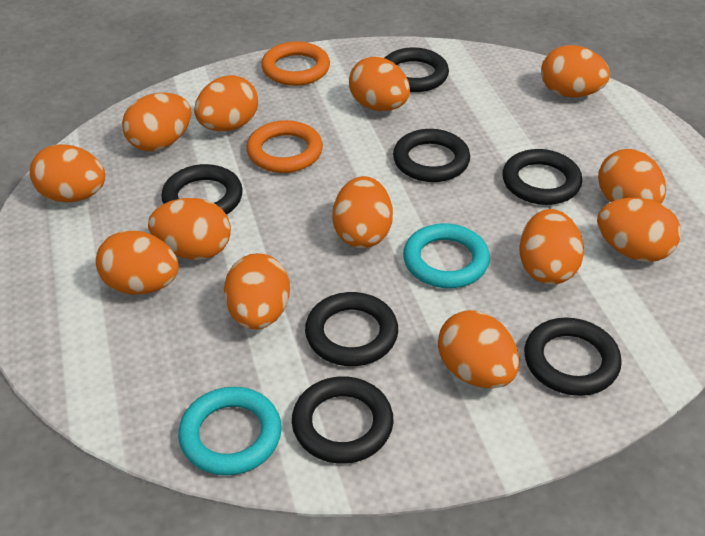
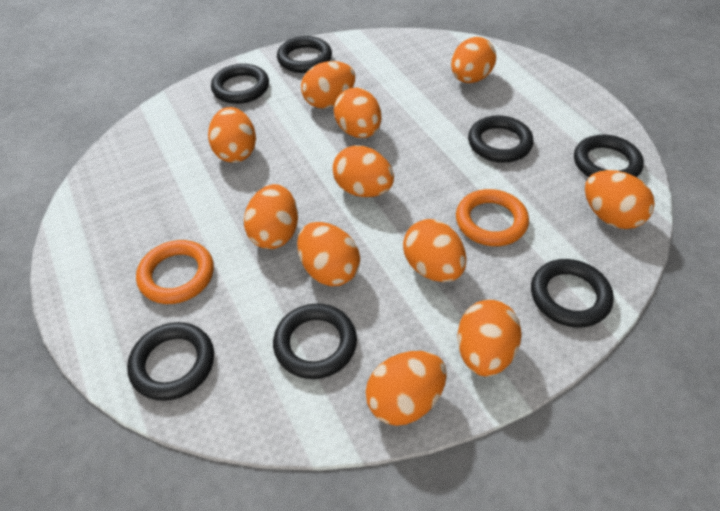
orange egg: [30,144,105,202] [96,230,179,295] [122,93,191,151] [148,198,231,260] [194,75,258,131] [224,253,290,330] [332,176,393,248] [349,57,410,111] [438,310,519,389] [519,209,584,285] [541,45,610,97] [597,198,681,262] [598,149,666,204] = 13 -> [208,107,256,163] [244,184,298,249] [297,222,360,286] [301,61,355,109] [332,145,394,197] [334,88,382,138] [365,351,447,426] [403,219,466,282] [451,37,496,83] [457,300,522,376] [585,170,655,229] = 11
turquoise ring: [178,387,282,476] [403,223,490,288] = 2 -> none = 0

